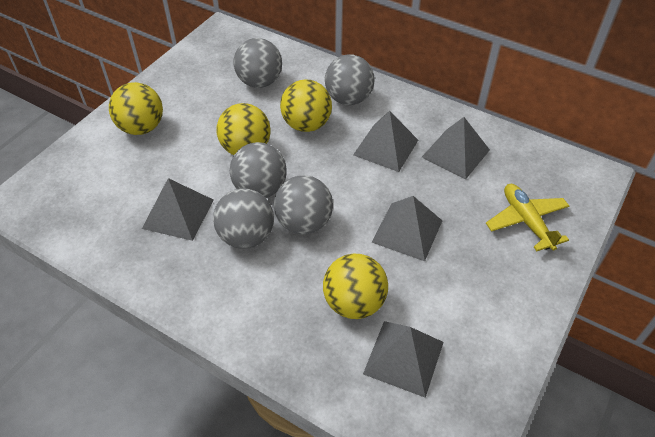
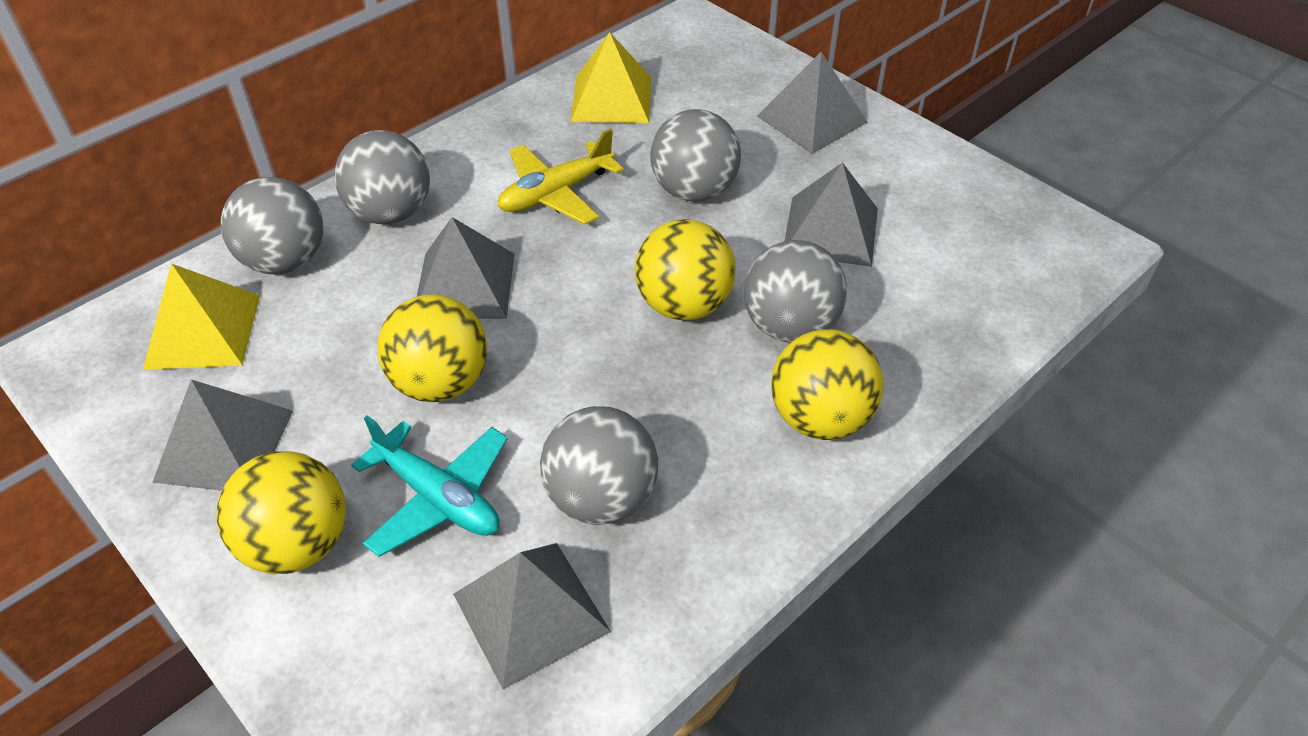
turquoise plane: none = 0 -> [351,415,508,557] = 1
yellow pyramid: none = 0 -> [143,263,260,370] [571,32,652,123] = 2

